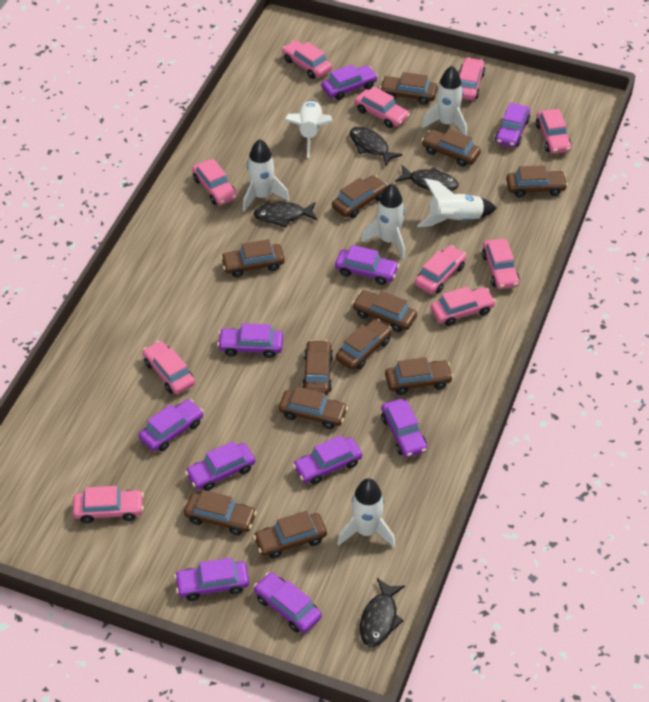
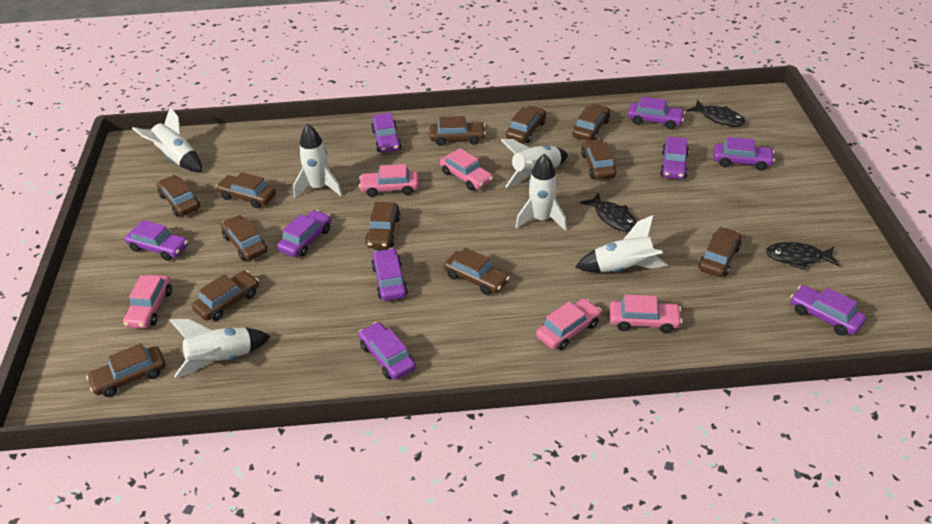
black fish: [254,202,318,228] [350,127,403,166] [360,578,405,647] [395,165,458,191] = 4 -> [580,192,637,232] [687,100,746,127] [766,242,839,270] = 3
pink car: [73,486,144,523] [143,341,195,394] [192,159,237,205] [282,40,332,79] [355,86,410,128] [415,245,466,294] [431,286,496,326] [460,57,485,100] [482,239,520,289] [536,109,572,154] = 10 -> [123,275,172,329] [359,164,419,197] [440,148,493,191] [536,298,602,350] [610,295,683,333] = 5
purple car: [139,399,204,451] [174,558,249,601] [185,441,255,491] [217,323,283,358] [254,572,322,633] [293,435,362,485] [321,64,378,100] [335,245,399,285] [381,399,427,458] [495,103,530,148] = 10 -> [125,220,188,261] [277,210,331,257] [359,322,416,380] [371,112,402,153] [371,248,408,301] [628,96,685,129] [660,137,689,179] [714,137,775,170] [790,285,866,336] = 9

